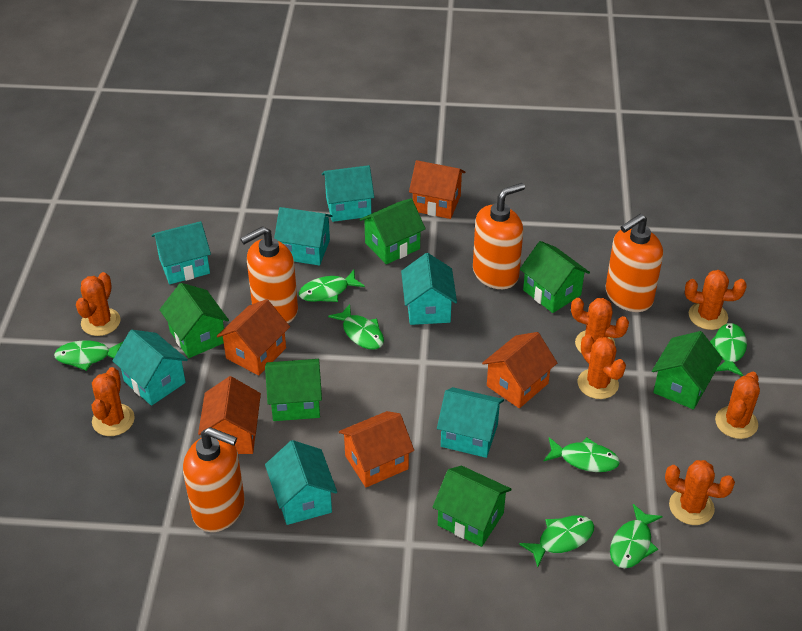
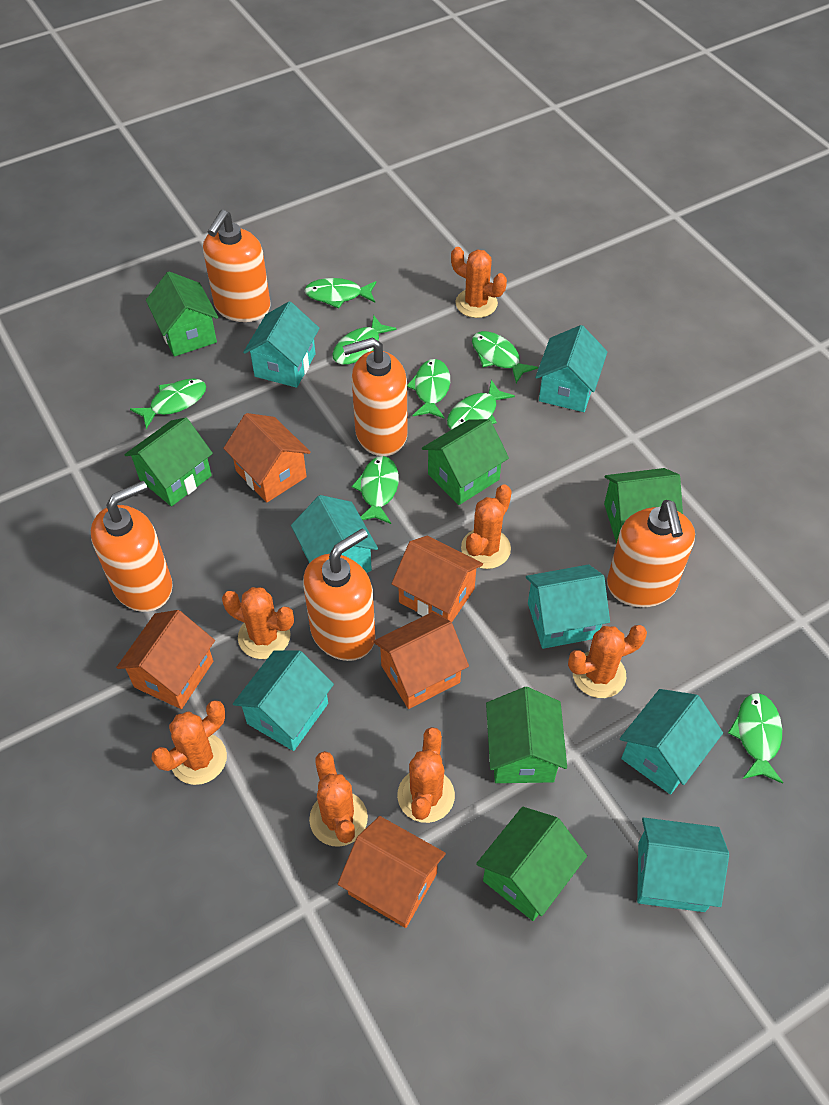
green fish: [54,340,124,371] [299,270,365,302] [328,304,384,350] [519,515,594,567] [543,437,620,472] [610,504,663,568] [710,323,747,376] = 7 -> [130,378,206,429] [305,278,377,309] [332,315,396,365] [352,456,399,524] [407,359,450,419] [447,380,515,430] [472,331,538,383] [728,693,783,784] = 8
orange soap dispenser: [183,427,245,532] [240,226,298,323] [473,183,525,289] [606,214,663,312] = 4 -> [91,481,173,612] [203,210,271,322] [303,528,376,661] [343,337,408,456] [607,500,695,607] = 5

